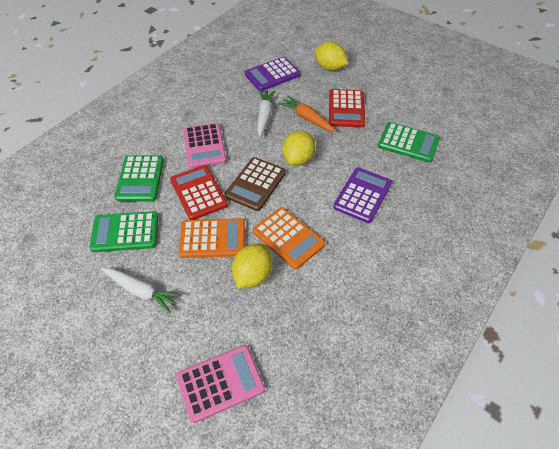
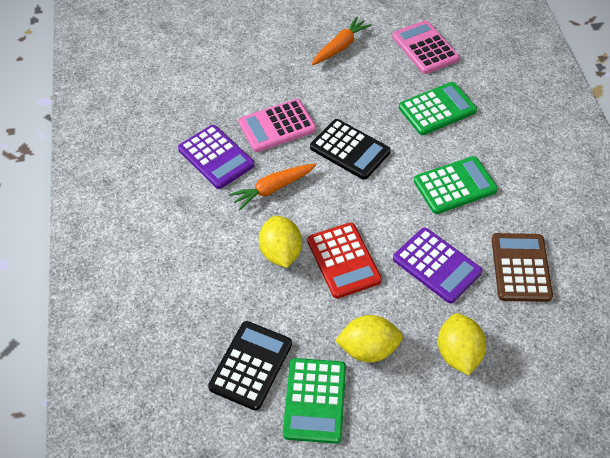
black calculator: none = 0 -> [208,321,292,411] [310,119,390,180] = 2
orange calculator: [179,218,245,258] [253,207,325,269] = 2 -> none = 0
orange carrot: [278,95,336,132] = 1 -> [229,163,317,210] [312,17,372,65] = 2
red calculator: [170,165,228,220] [329,89,365,127] = 2 -> [307,222,382,299] = 1
white carrot: [101,268,182,313] [257,90,275,137] = 2 -> none = 0

